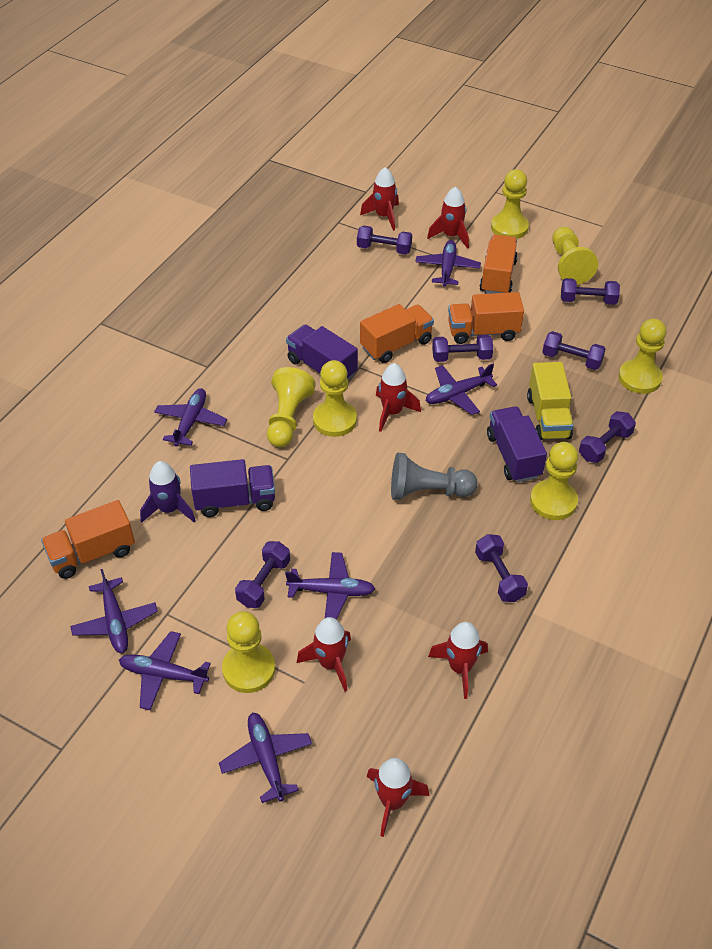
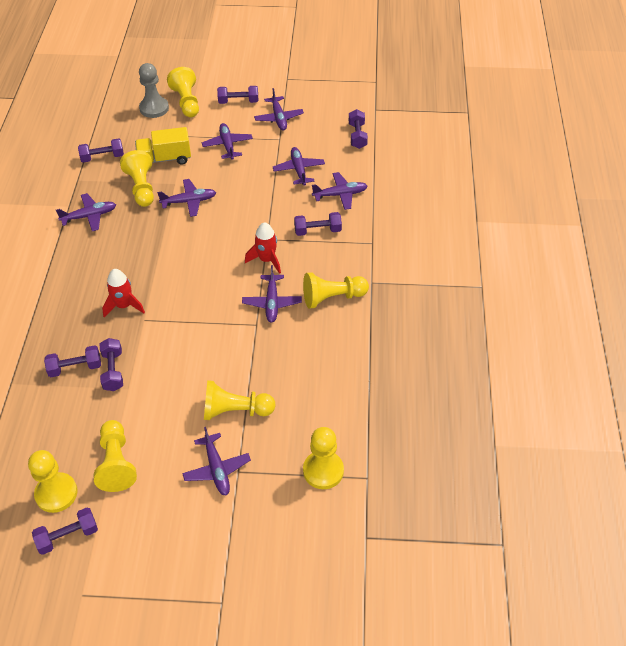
orange truck: [41,500,135,579] [360,304,434,363] [448,292,524,344] [479,234,518,294] = 4 -> none = 0
purple plane: [70,569,158,653] [119,631,211,710] [154,388,227,446] [219,713,312,803] [285,552,375,620] [415,240,481,287] [426,364,497,415] = 7 -> [56,193,116,231] [157,179,216,217] [182,427,251,495] [202,123,253,160] [242,265,302,323] [254,88,304,130] [273,147,325,186] [312,172,367,210] = 8
purple rocket: [140,461,196,523] = 1 -> none = 0
purple truck: [190,459,275,517] [286,324,358,380] [487,406,547,482] = 3 -> none = 0
red rocket: [297,617,351,691] [360,167,399,231] [366,758,430,837] [376,363,421,432] [427,186,469,249] [428,622,488,699] = 6 -> [102,269,145,317] [245,222,281,274] = 2

